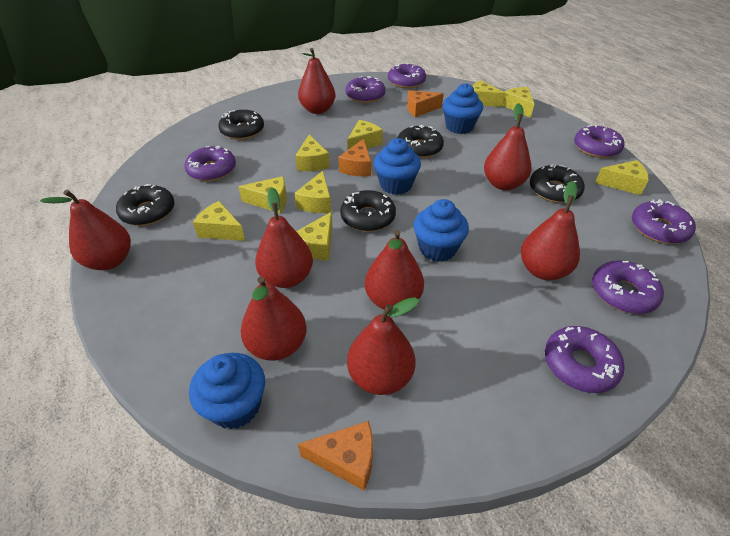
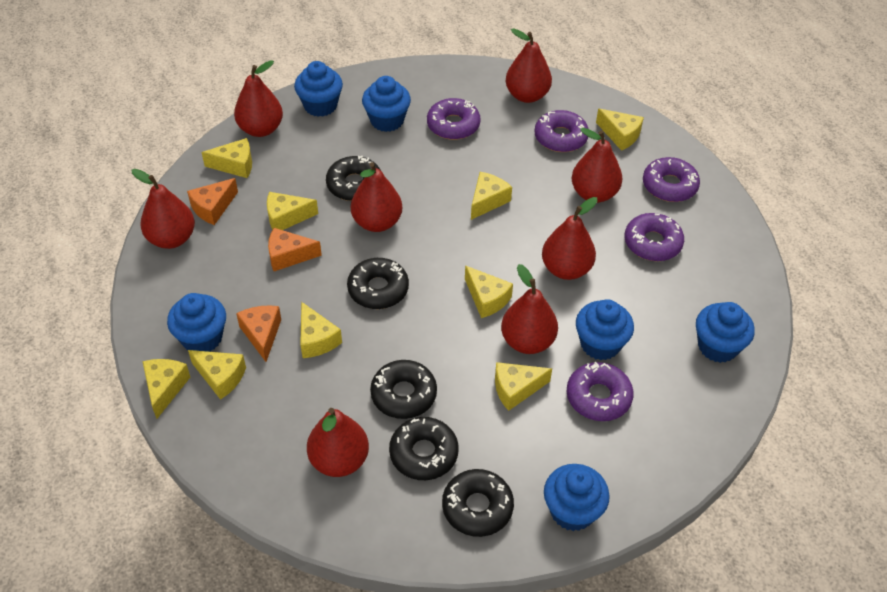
blue cupcake: [189,353,265,429] [374,138,421,195] [413,199,469,262] [443,83,483,134] = 4 -> [167,293,226,352] [294,61,343,117] [362,76,411,132] [544,464,610,531] [576,299,634,360] [696,302,755,363] = 6
purple donut: [184,146,236,181] [345,76,386,103] [388,63,426,88] [545,326,625,393] [574,125,625,158] [592,261,664,314] [632,199,696,244] = 7 -> [427,98,480,140] [534,110,588,152] [567,361,634,421] [625,213,684,261] [643,157,700,202] = 5

